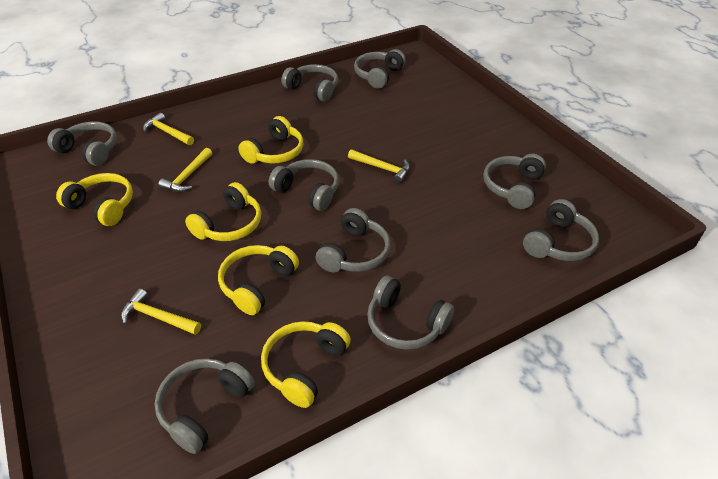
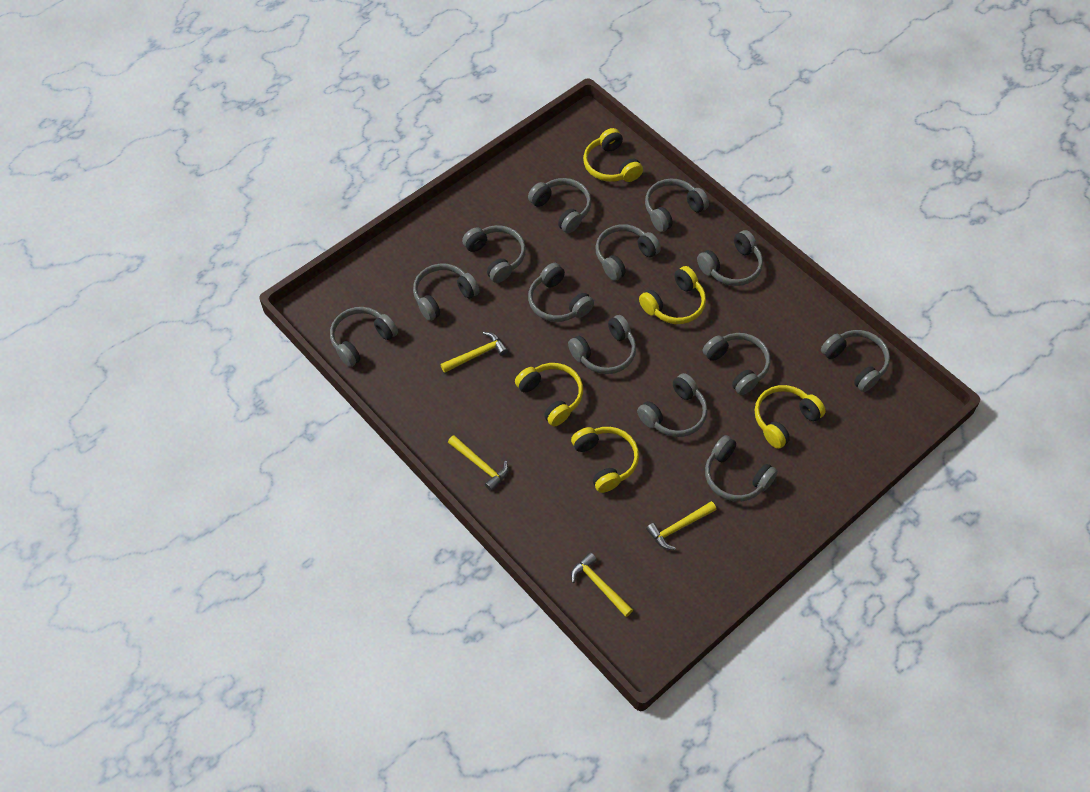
grey headphones: [47,121,117,166] [155,358,255,454] [269,159,339,211] [282,64,338,102] [316,208,390,273] [354,49,406,89] [367,276,454,350] [483,154,546,209] [523,199,599,261] = 9 -> [330,307,398,367] [413,263,479,321] [462,225,526,283] [528,178,591,233] [528,263,594,322] [568,315,636,374] [596,224,661,281] [637,373,708,437] [645,178,709,232] [697,230,763,286] [703,333,770,395] [705,435,778,502] [821,330,890,392] = 13

